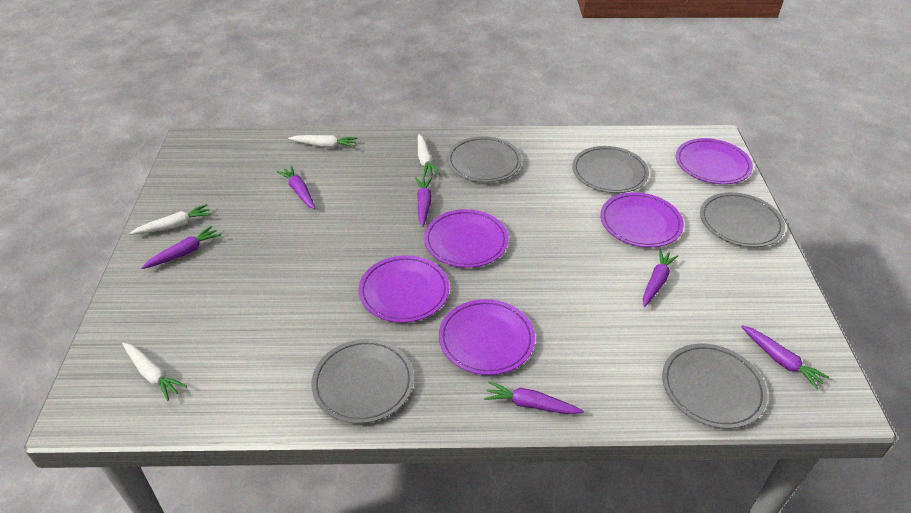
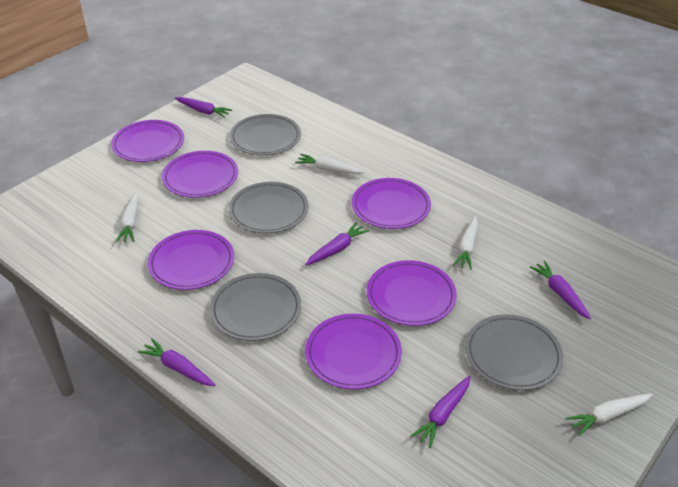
grey plate: [311,339,414,424] [447,136,522,182] [572,146,649,193] [662,344,768,429] [700,192,785,247] = 5 -> [210,273,301,341] [229,182,309,234] [230,114,301,155] [465,314,563,390] = 4
purple carrot: [141,226,221,269] [276,166,315,209] [415,177,432,227] [484,381,584,414] [643,249,678,307] [741,325,829,389] = 6 -> [138,338,216,386] [175,97,232,118] [305,222,369,266] [410,376,470,448] [530,261,591,319] = 5
purple plate: [359,255,449,323] [424,209,508,268] [439,299,535,375] [600,192,684,248] [676,138,753,184] = 5 -> [111,120,184,162] [148,230,234,290] [162,151,238,198] [305,314,402,389] [352,178,431,229] [367,260,457,326] = 6

